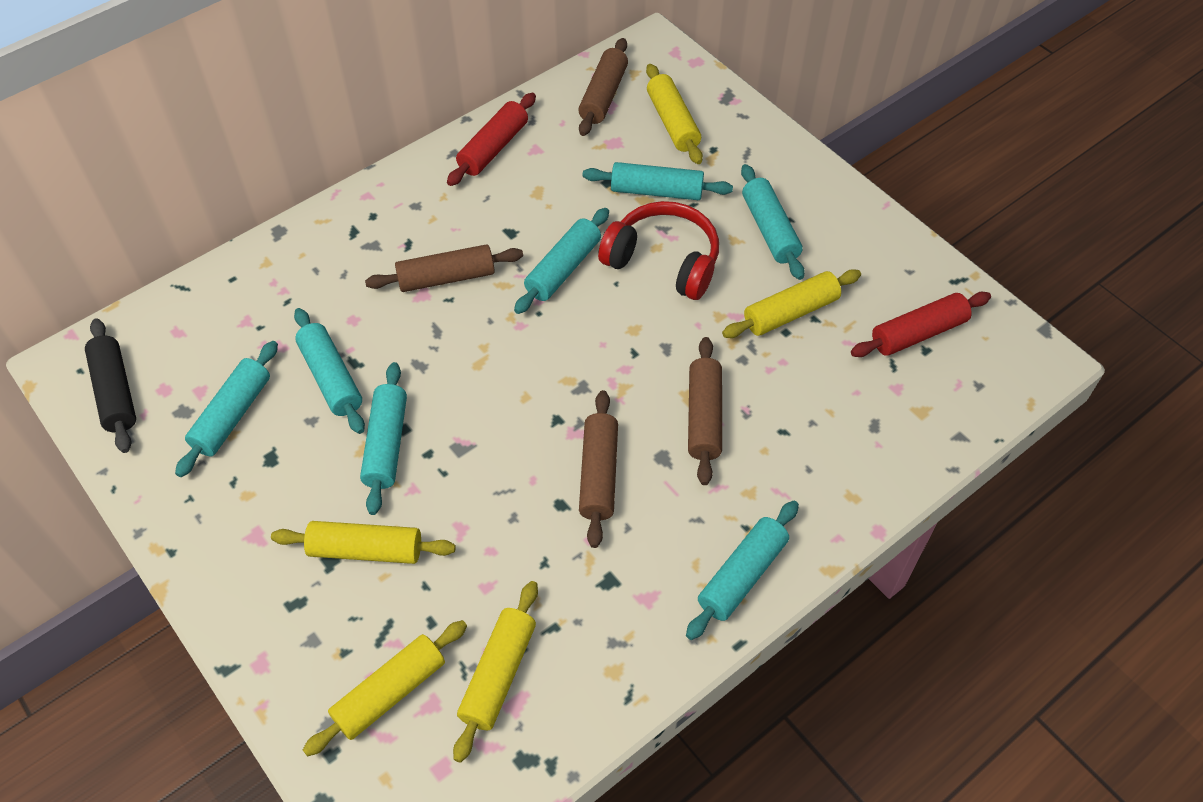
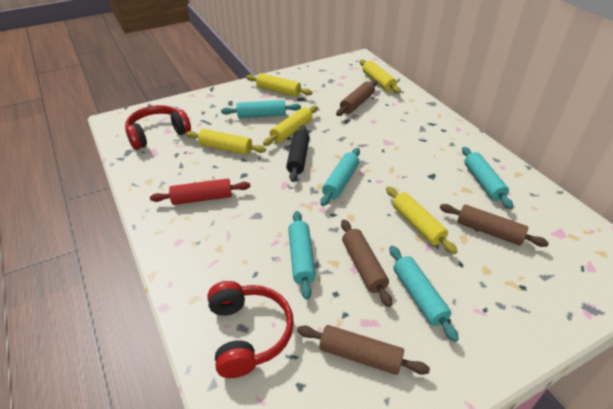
red headphones: [598,201,719,300] = 1 -> [125,105,191,150] [207,281,294,378] = 2
red rolling pin: [447,92,536,186] [851,292,991,357] = 2 -> [150,179,250,205] = 1
turquoise rolling pin: [175,341,278,477] [294,308,365,434] [360,362,407,515] [514,208,609,314] [582,162,733,200] [686,501,799,640] [741,164,805,280] = 7 -> [221,100,301,118] [288,211,316,300] [320,148,360,206] [389,246,459,342] [462,147,513,209] = 5

